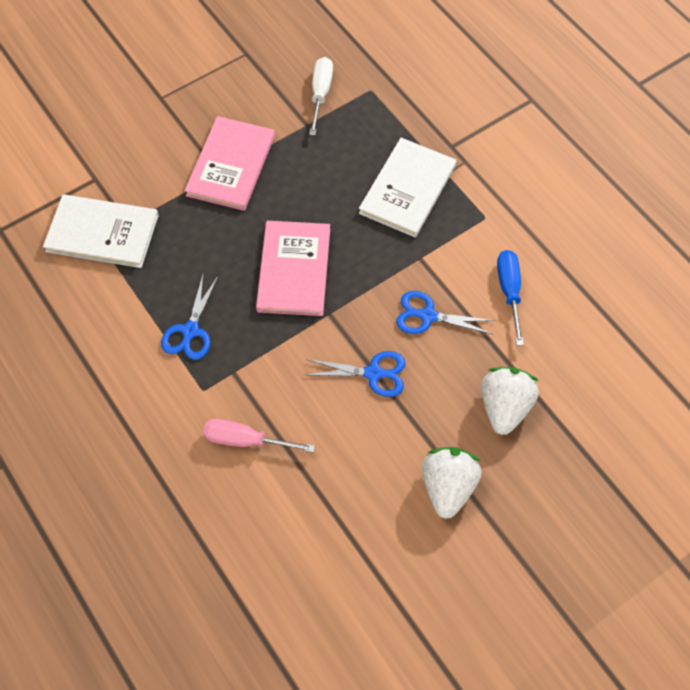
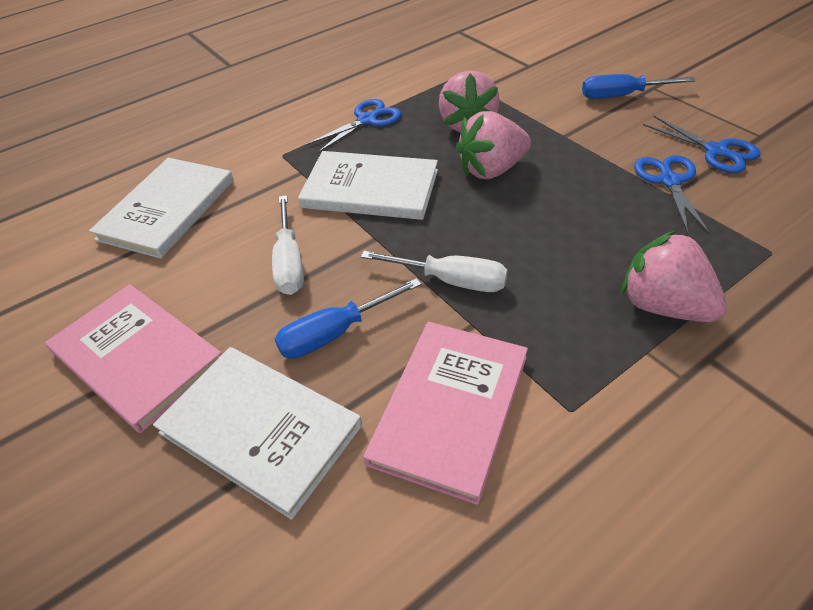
blue screwdriver: [497,250,524,346] = 1 -> [275,278,422,358] [582,74,696,99] = 2
pink screwdriver: [203,419,315,453] = 1 -> none = 0
pink strawberry: none = 0 -> [439,70,500,133] [456,111,531,179] [621,230,727,322] = 3
white book: [43,194,159,268] [359,138,456,237] = 2 -> [89,158,234,259] [153,347,362,520] [298,151,438,220] = 3
white screwdriver: [309,57,333,136] = 1 -> [272,195,304,295] [361,251,507,292] = 2
white strawberry: [422,447,482,519] [481,367,539,435] = 2 -> none = 0

